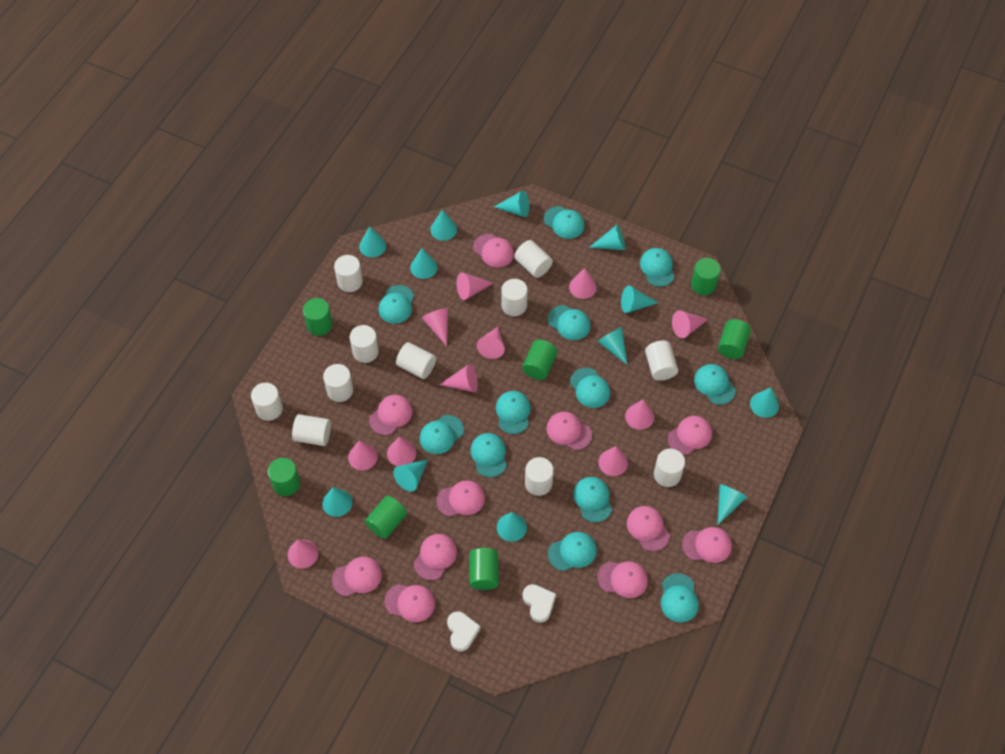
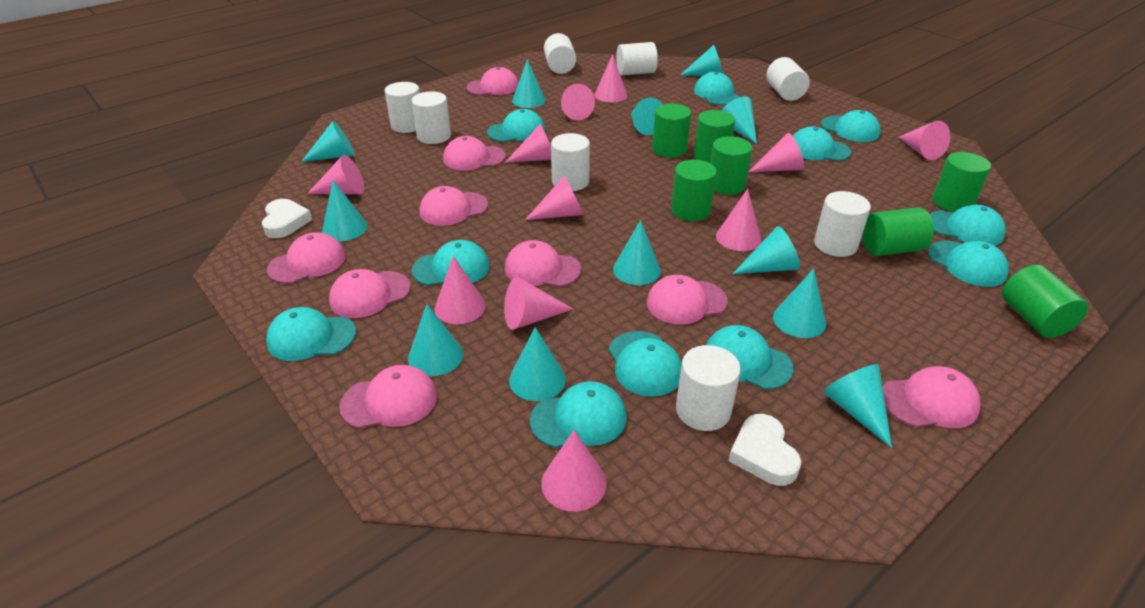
pink cap: [332,557,382,597] [369,395,413,435] [384,584,435,622] [414,534,457,580] [436,480,485,517] [473,234,514,267] [546,412,592,450] [598,562,648,598] [627,506,670,551] [668,416,712,455] [682,527,732,563] = 11 -> [267,232,346,284] [329,269,410,318] [339,365,437,428] [419,186,488,226] [443,136,506,170] [466,67,518,95] [505,240,581,287] [647,275,728,325] [883,366,981,428] = 9
turquoise cap: [379,285,414,324] [420,415,464,454] [470,433,507,477] [496,391,531,434] [544,206,585,239] [548,305,591,340] [548,532,597,571] [570,368,610,408] [573,477,612,523] [640,248,675,287] [661,573,699,623] [694,364,736,405] = 12 -> [266,307,356,361] [411,240,490,286] [487,109,545,142] [530,381,627,448] [609,331,682,397] [694,72,739,105] [706,325,794,390] [793,126,851,161] [821,110,881,142] [928,241,1009,287] [929,205,1006,246] = 11
white cylinder: [251,383,283,421] [292,414,331,446] [323,364,353,402] [334,255,363,292] [350,325,379,363] [396,342,436,379] [502,279,528,316] [514,240,553,278] [525,457,554,496] [645,341,678,381] [654,449,685,487] = 11 -> [385,82,420,133] [411,91,451,144] [544,33,576,74] [551,133,590,191] [616,42,658,75] [676,345,741,431] [766,57,810,101] [814,191,871,257] = 8

